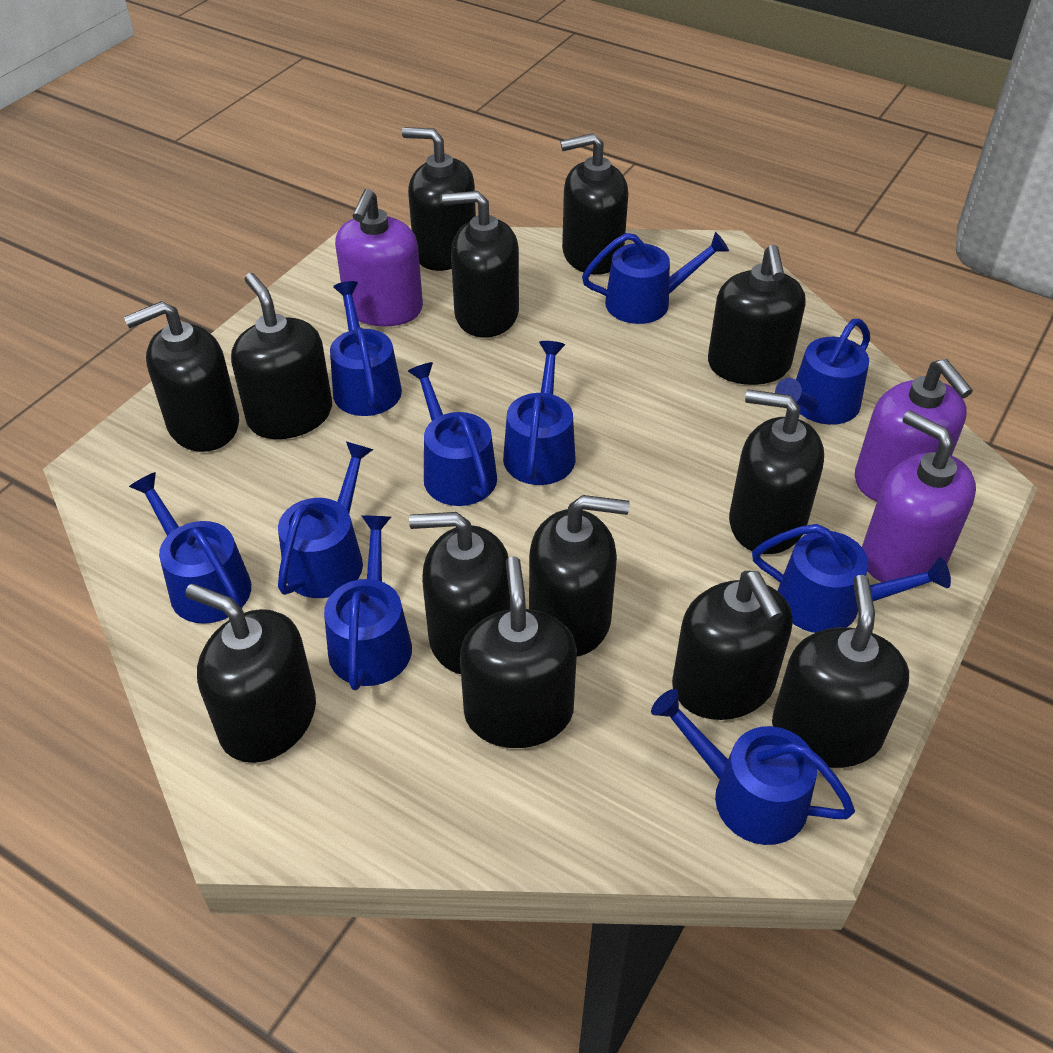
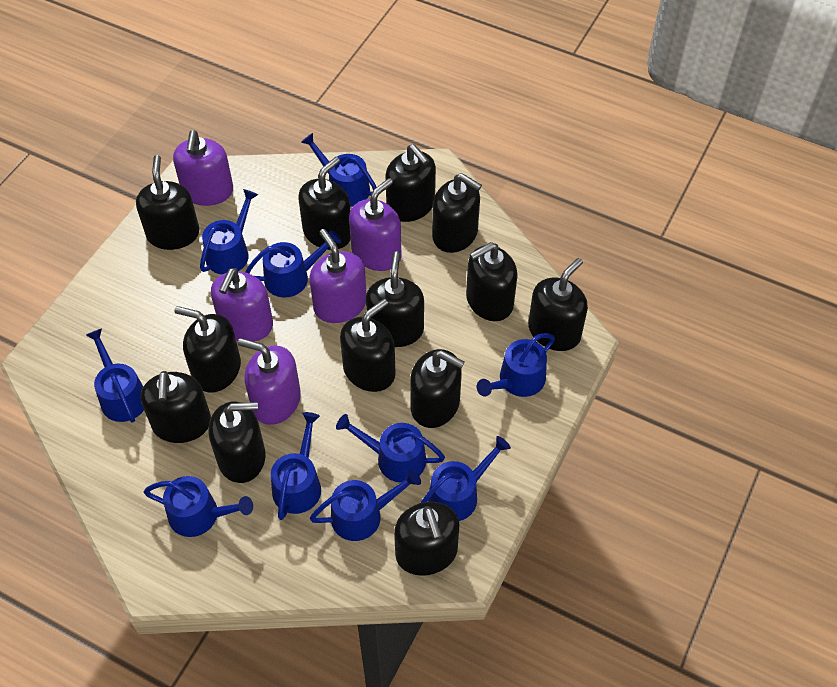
purple soap dispenser: [335,189,423,326] [855,359,973,501] [862,411,976,582] = 3 -> [173,130,233,206] [211,268,273,342] [238,338,301,425] [309,229,367,323] [349,178,401,271] = 5

